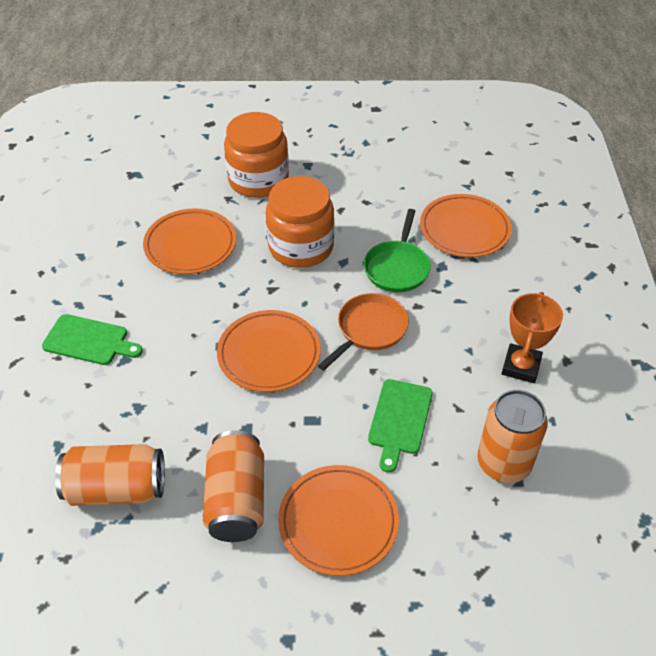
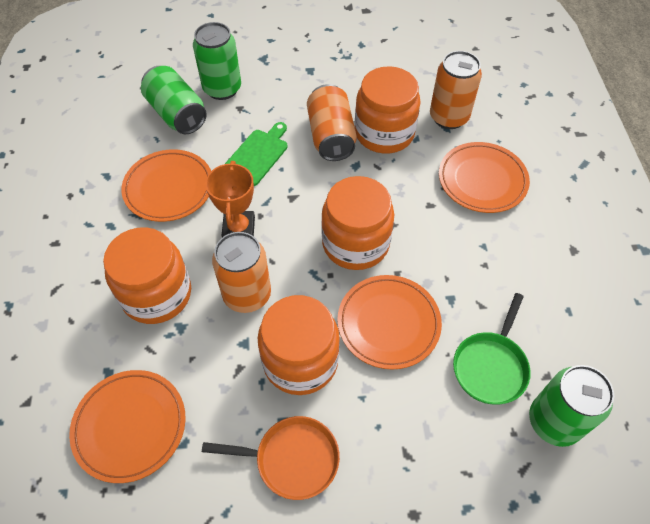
green can: none = 0 -> [141,66,207,134] [193,22,241,100] [529,365,614,447] = 3
green cutting board: [42,314,143,365] [368,379,432,473] = 2 -> [225,122,288,186] = 1
orange jar: [224,112,289,198] [266,176,334,268] = 2 -> [103,227,191,324] [258,295,340,395] [321,176,394,270] [355,66,421,153] = 4

